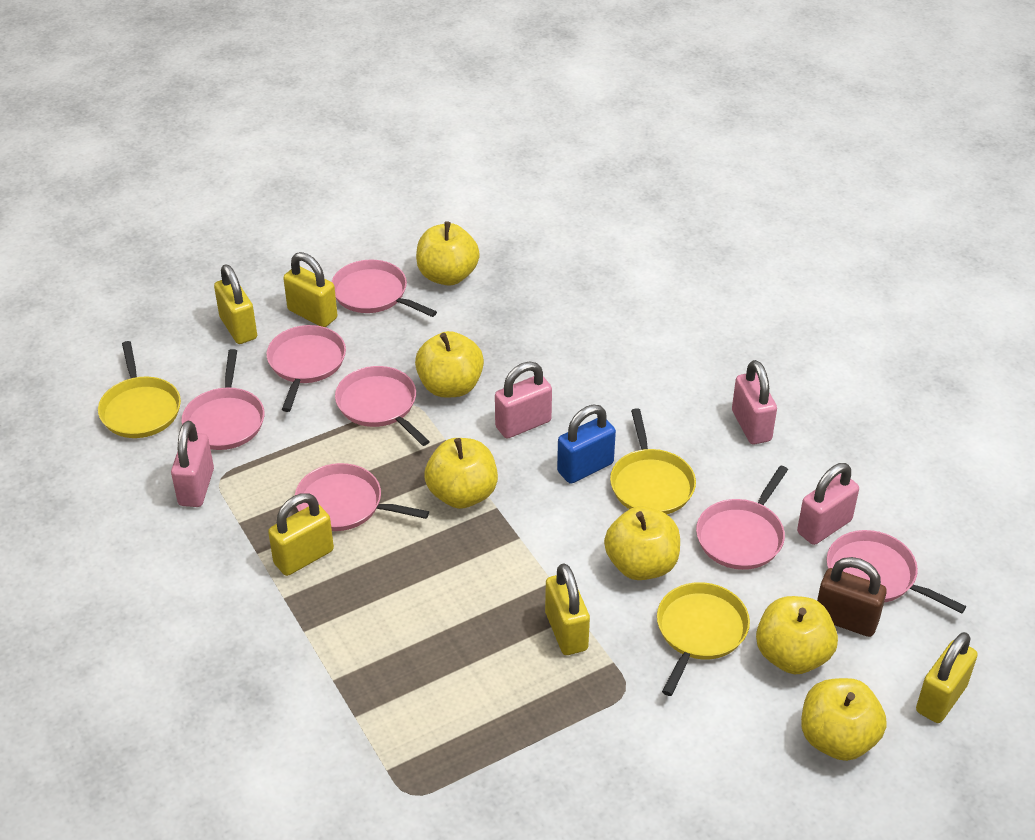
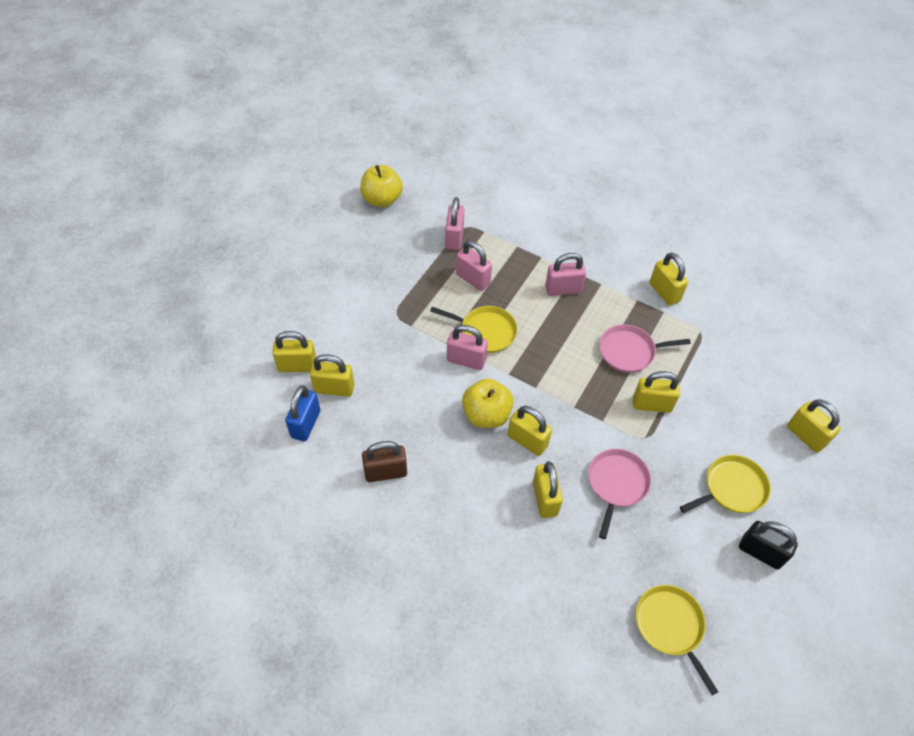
black padlock: none = 0 -> [739,521,798,569] = 1
pink pan: [181,349,265,450] [267,325,346,412] [295,463,429,531] [332,260,437,317] [335,366,430,446] [696,465,788,570] [827,530,966,613] = 7 -> [588,449,651,539] [599,324,691,373] = 2
yellow apple: [415,331,484,397] [416,221,480,285] [425,438,498,509] [604,506,680,580] [756,596,838,674] [801,678,887,761] = 6 -> [360,165,403,207] [462,379,513,428] = 2
yellow padlock: [214,264,257,344] [268,493,334,576] [283,252,337,327] [545,563,590,655] [916,632,978,723] = 5 -> [272,331,316,372] [310,354,354,397] [508,406,552,456] [533,461,563,518] [633,371,680,413] [650,252,688,306] [787,399,841,453] = 7

